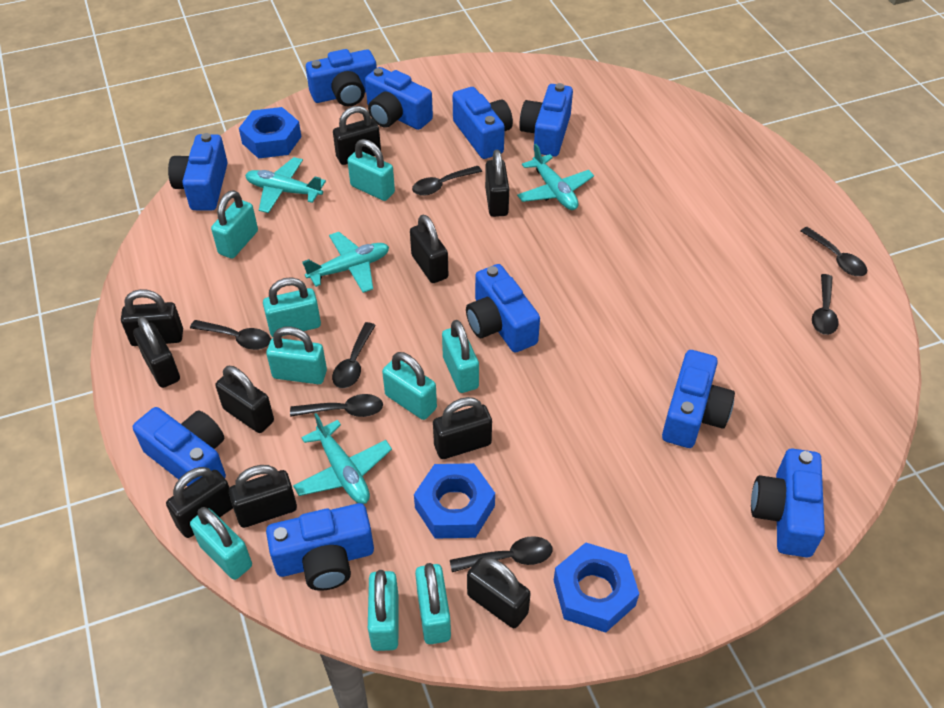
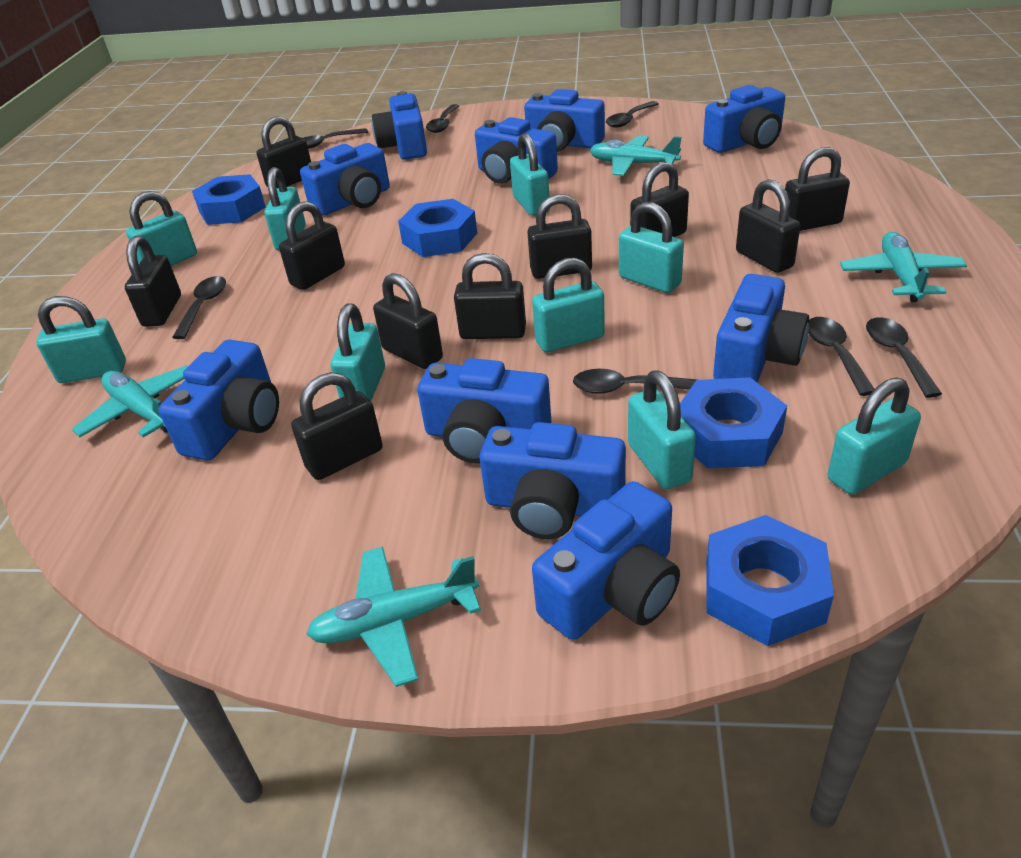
blue nut: [239,107,301,159] [414,463,495,539] [554,543,639,633] = 3 -> [192,174,266,225] [398,199,477,257] [680,377,787,468] [706,515,834,646] = 4

